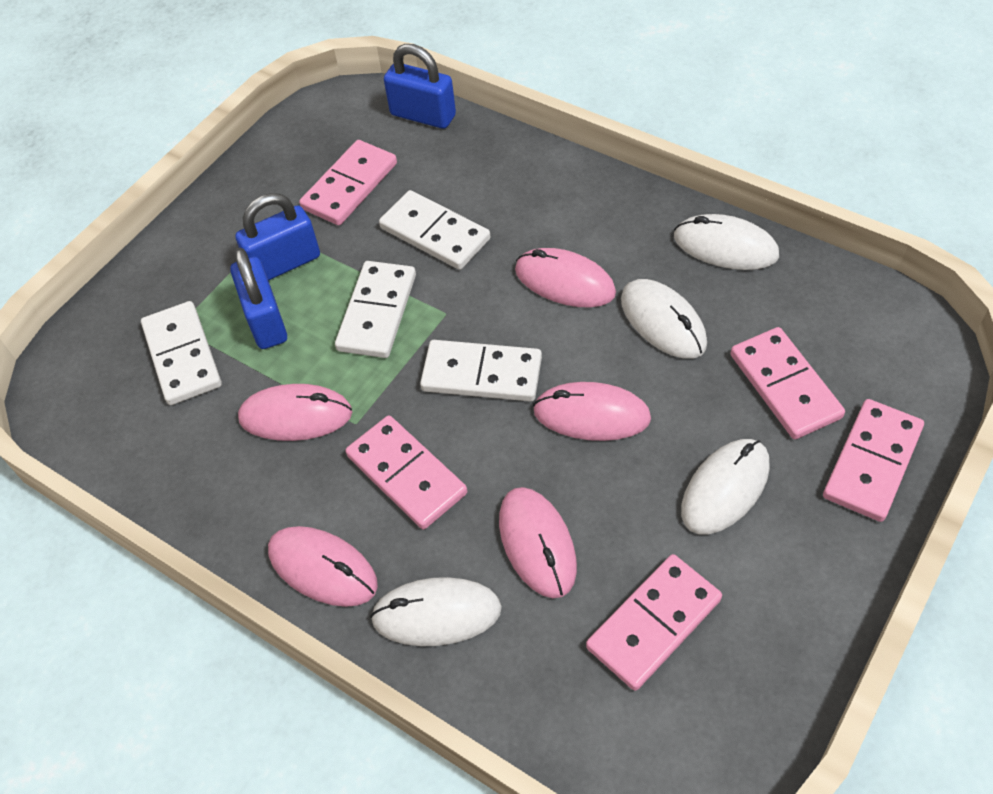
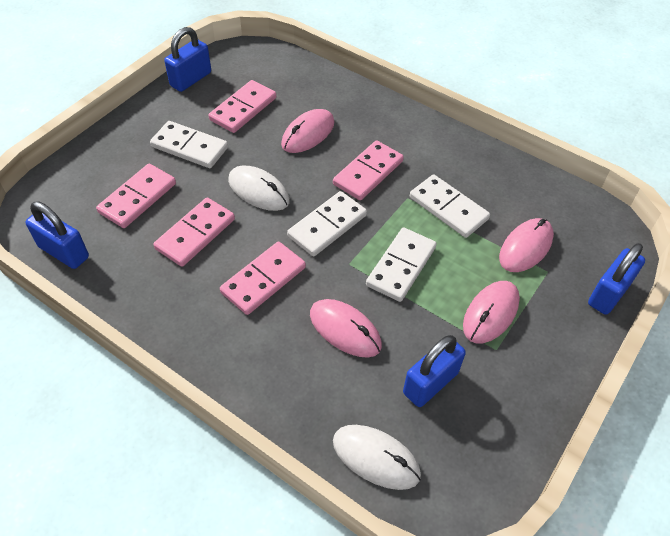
blue padlock: [230,248,287,349] [235,193,320,281] [384,44,456,129] = 3 -> [25,201,89,269] [164,27,211,92] [403,335,466,407] [588,243,645,315] = 4
pink mouse: [238,384,352,441] [268,526,378,607] [499,487,577,598] [515,248,616,307] [533,382,651,441] = 5 -> [281,109,335,153] [310,299,382,358] [463,281,520,343] [499,218,554,272] = 4
white mouse: [370,577,502,646] [621,279,707,359] [674,214,779,270] [681,439,770,534] = 4 -> [228,166,290,211] [333,425,421,490] = 2

